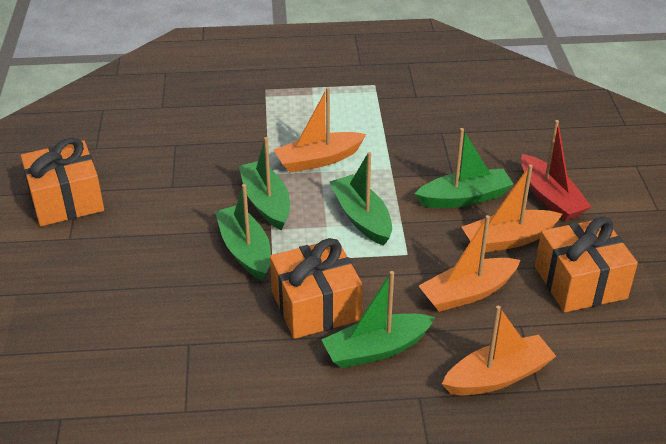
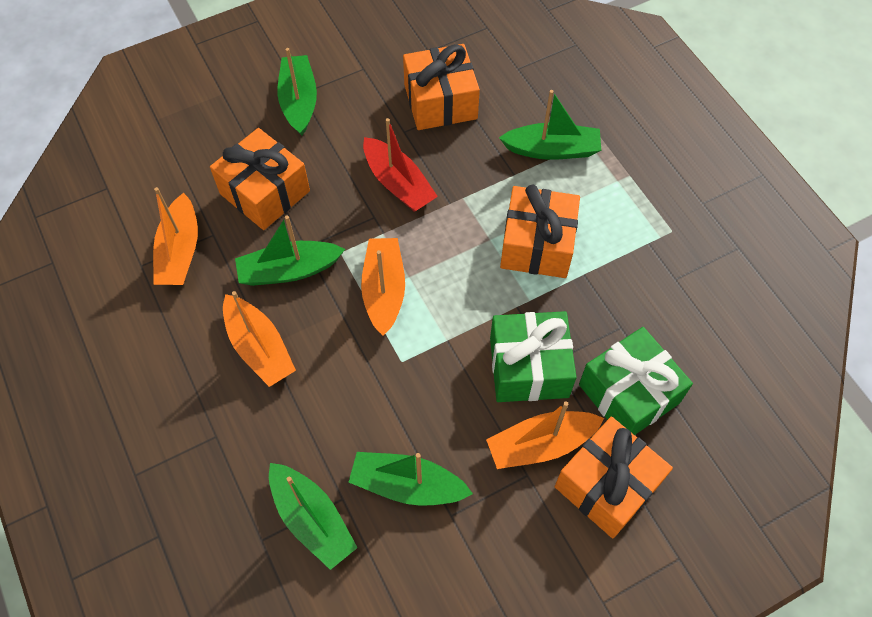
green gift: none = 0 -> [490,311,577,402] [579,327,693,435] = 2
orange gift: [21,137,104,226] [270,238,363,339] [535,217,638,312] = 3 -> [210,128,310,230] [403,44,480,130] [500,185,580,278] [555,417,673,539] = 4

